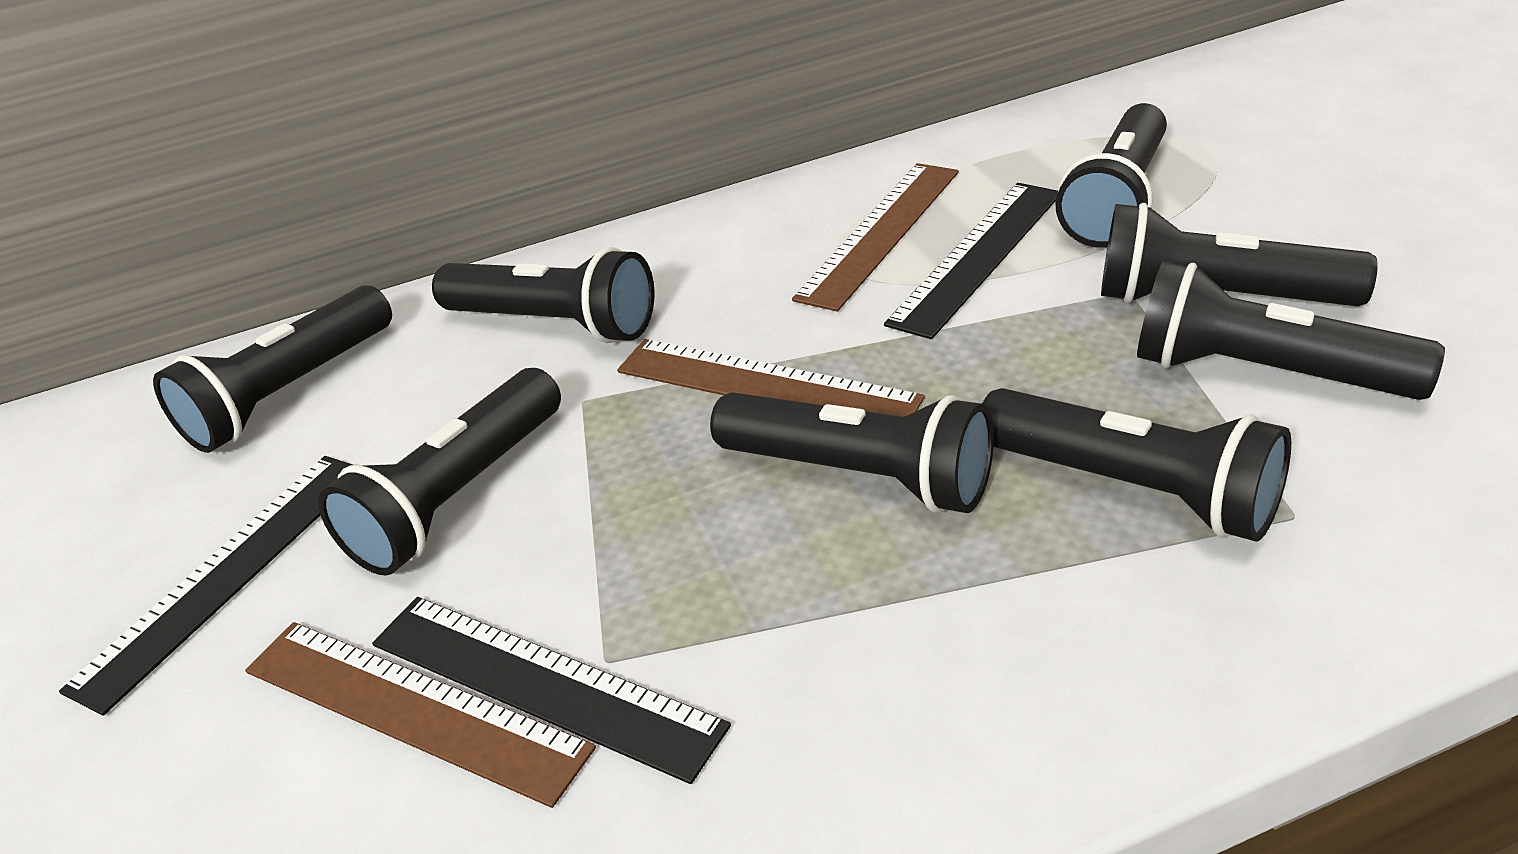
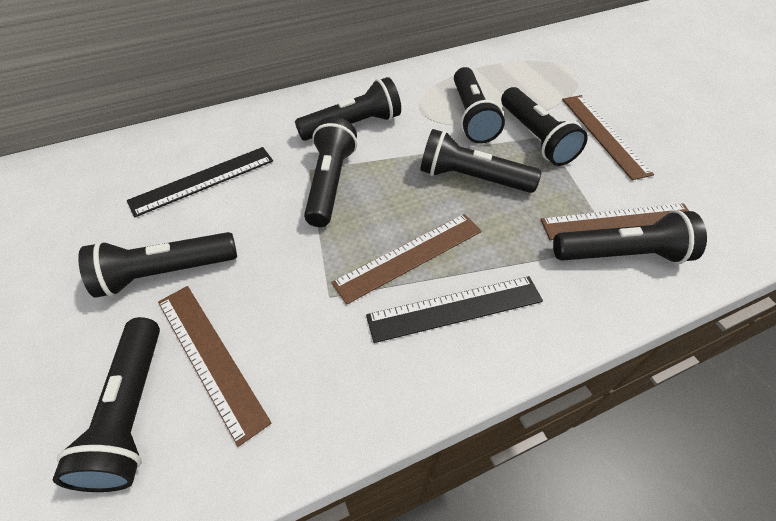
black ruler: [59,456,353,716] [372,597,731,784] [884,183,1058,339] = 3 -> [127,147,273,217] [366,276,543,343] = 2
brown ruler: [245,622,596,808] [617,339,925,417] [792,163,959,312] = 3 -> [158,286,271,447] [331,214,482,305] [540,203,689,240] [562,95,654,180] = 4

